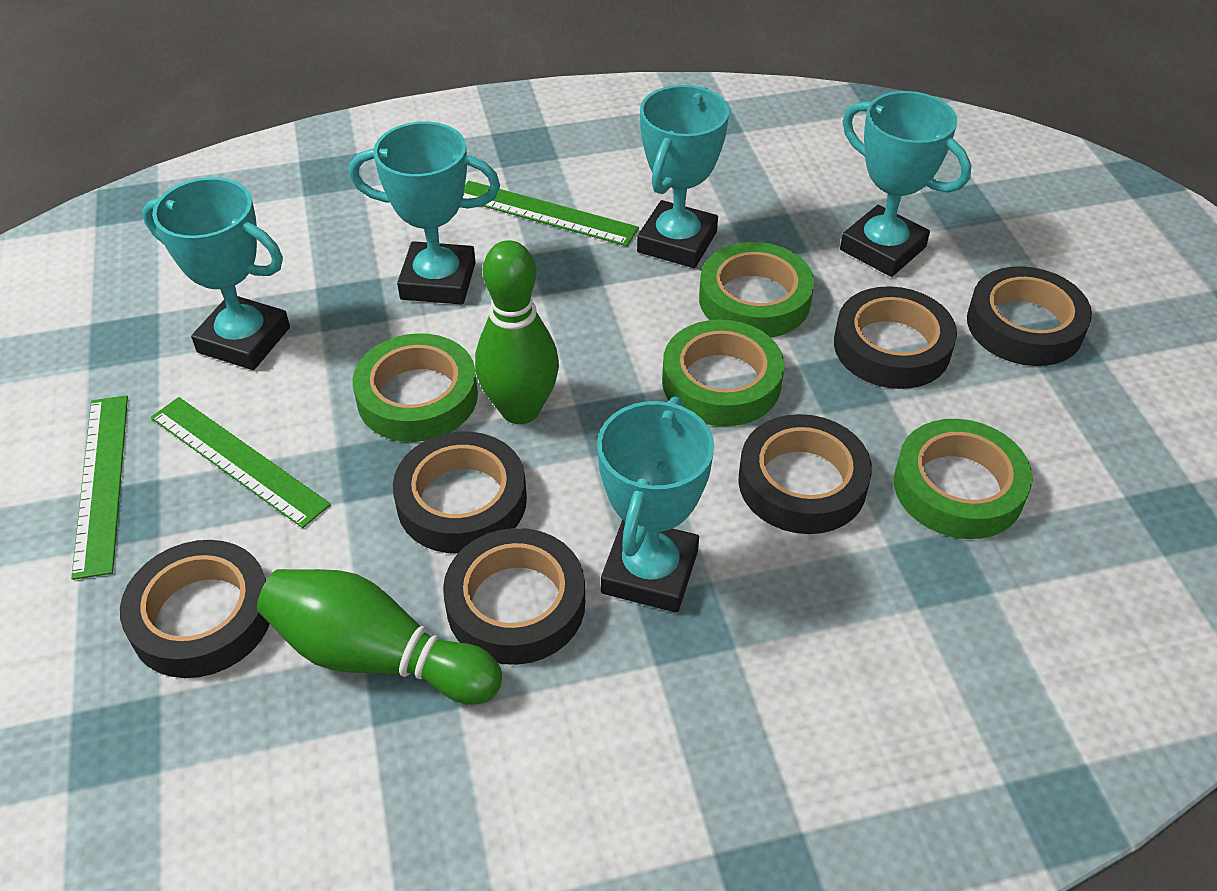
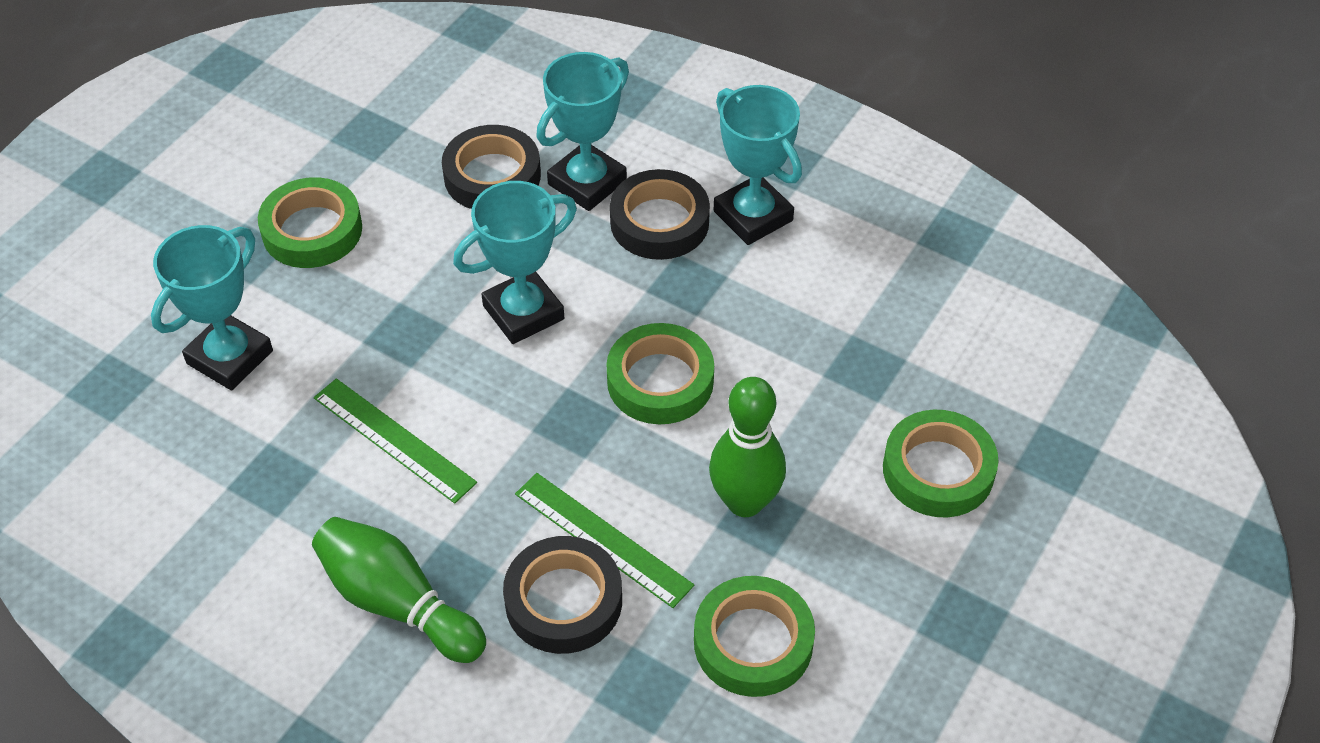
black tape: [120,540,270,678] [393,431,527,554] [443,528,585,665] [738,414,872,534] [834,286,957,389] [967,266,1092,366] = 6 -> [442,125,541,209] [503,536,622,654] [610,169,710,260] = 3
green ruler: [71,395,128,580] [151,397,331,528] [463,181,639,246] = 3 -> [314,378,477,503] [515,473,694,608] = 2
turquoise trophy: [143,177,290,370] [349,122,500,305] [597,396,714,613] [637,85,729,268] [840,91,971,277] = 5 -> [151,225,273,390] [453,181,577,344] [536,52,629,211] [714,85,802,245] = 4

